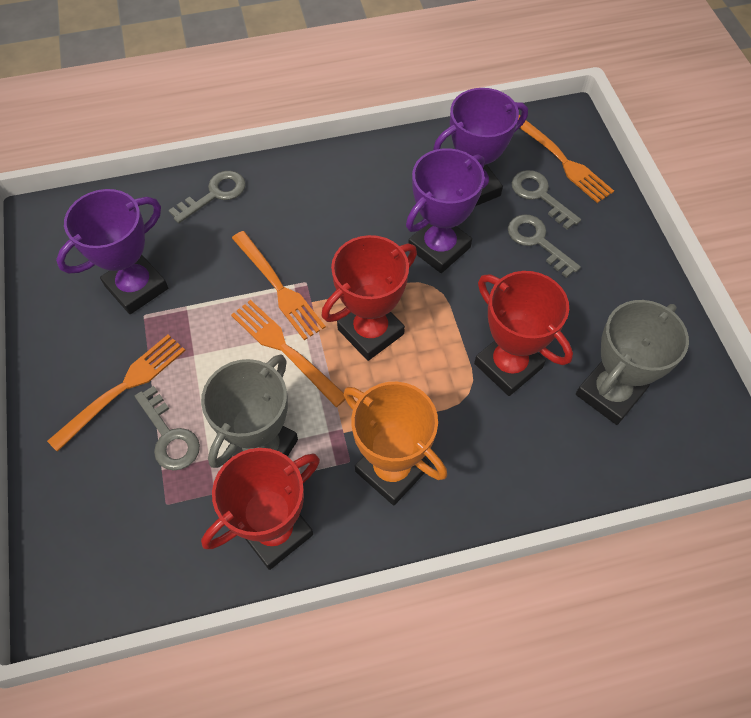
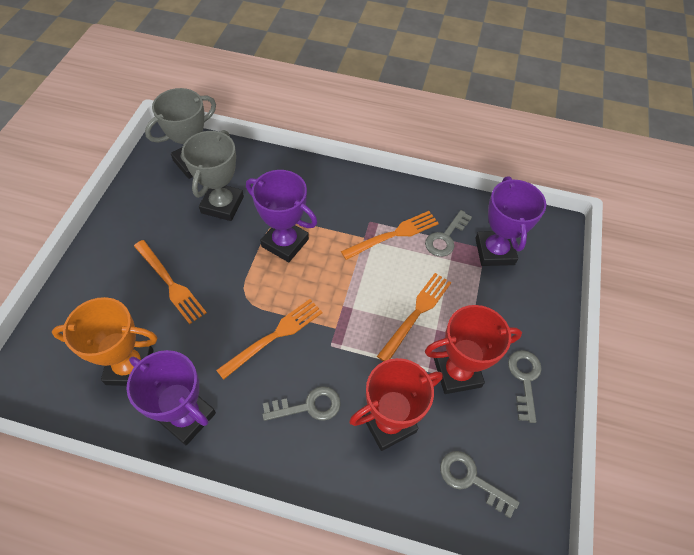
red trophy: [201,448,320,570] [322,235,417,361] [474,271,573,396] = 3 -> [349,358,443,451] [425,305,522,394] = 2

